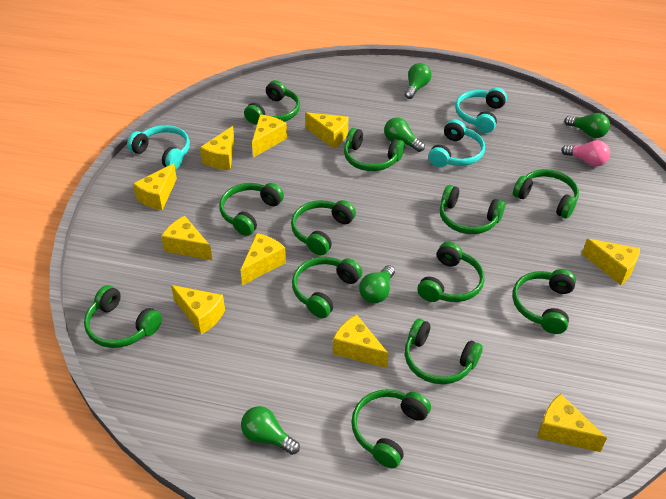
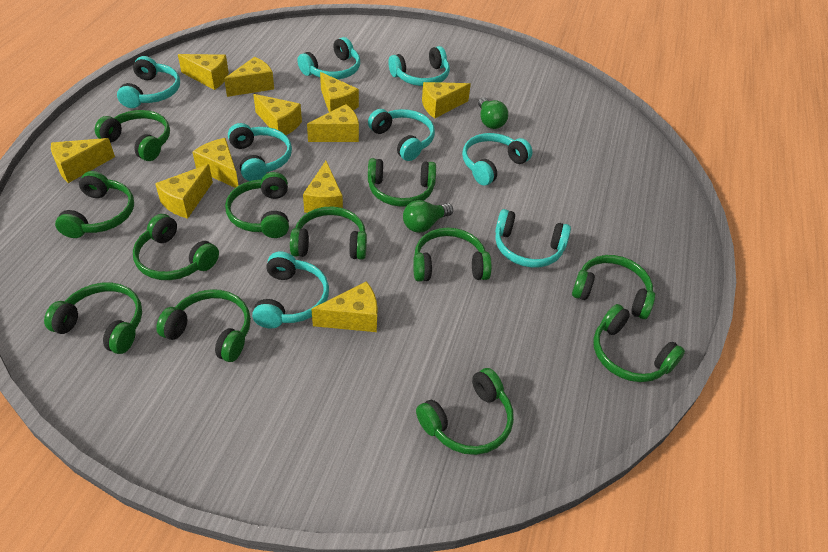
green light bulb: [241,406,300,455] [359,265,395,303] [384,117,425,152] [405,63,432,99] [564,113,610,138] = 5 -> [403,200,453,233] [478,97,508,129] = 2
pink light bulb: [561,140,610,166] = 1 -> none = 0
turquoise headphones: [127,125,190,169] [428,119,485,167] [455,88,507,133] = 3 -> [117,56,180,108] [228,123,292,181] [252,252,329,328] [297,37,360,79] [368,109,435,161] [388,46,450,86] [462,133,532,185] [495,209,571,268] = 8
yellow cheese: [133,163,177,210] [161,216,212,260] [171,285,225,335] [200,126,235,170] [240,233,286,285] [252,115,287,158] [305,112,348,149] [333,315,389,368] [538,394,607,452] [582,239,640,285] = 10 -> [51,138,115,183] [155,164,213,219] [178,54,229,90] [192,138,238,188] [224,57,274,97] [253,94,302,135] [303,161,343,213] [307,104,359,142] [311,281,378,332] [320,72,359,112] [422,82,471,119] = 11

